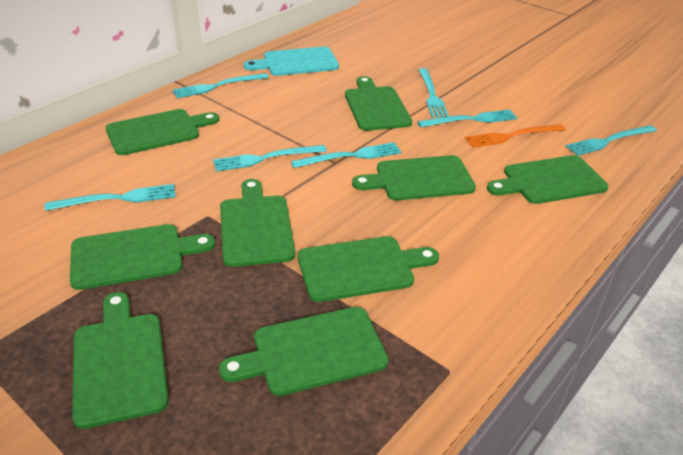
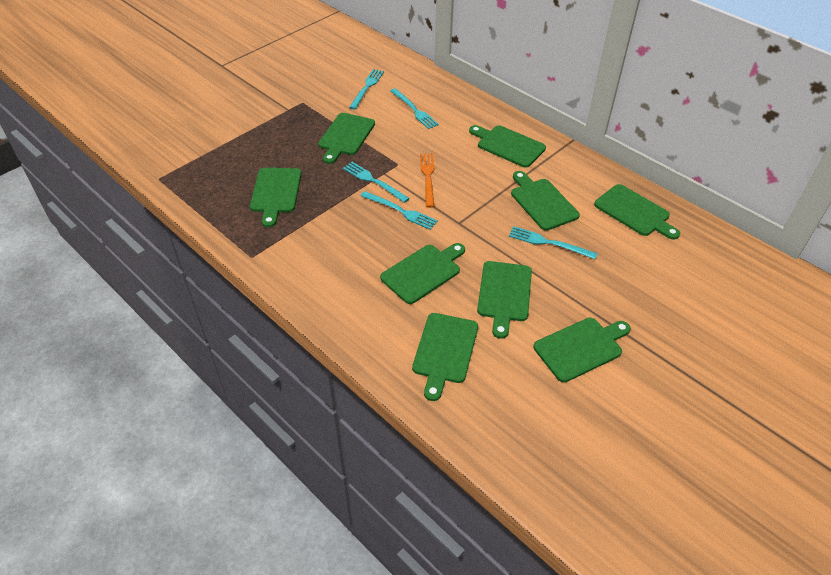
turquoise cutting board: [244,46,339,76] = 1 -> none = 0
turquoise fork: [45,184,176,211] [172,73,269,98] [213,145,327,172] [291,142,402,168] [418,110,518,127] [419,68,449,118] [565,125,657,156] = 7 -> [343,162,410,203] [349,69,384,109] [361,191,438,230] [390,88,439,129] [509,226,598,259] = 5

